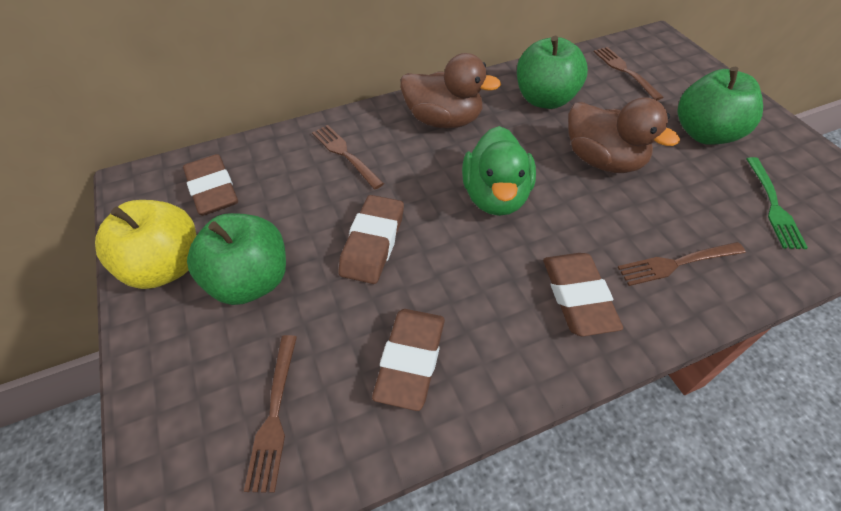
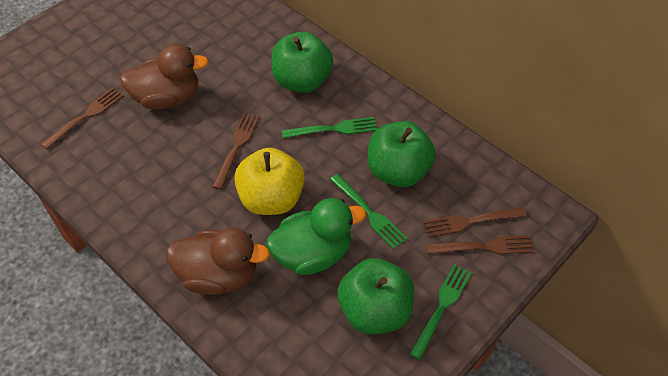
brown eraser: [183,154,238,216] [338,195,404,284] [372,309,445,411] [543,253,623,336] = 4 -> none = 0
green fork: [746,157,808,249] = 1 -> [282,117,377,138] [330,174,407,249] [409,264,472,360] = 3

